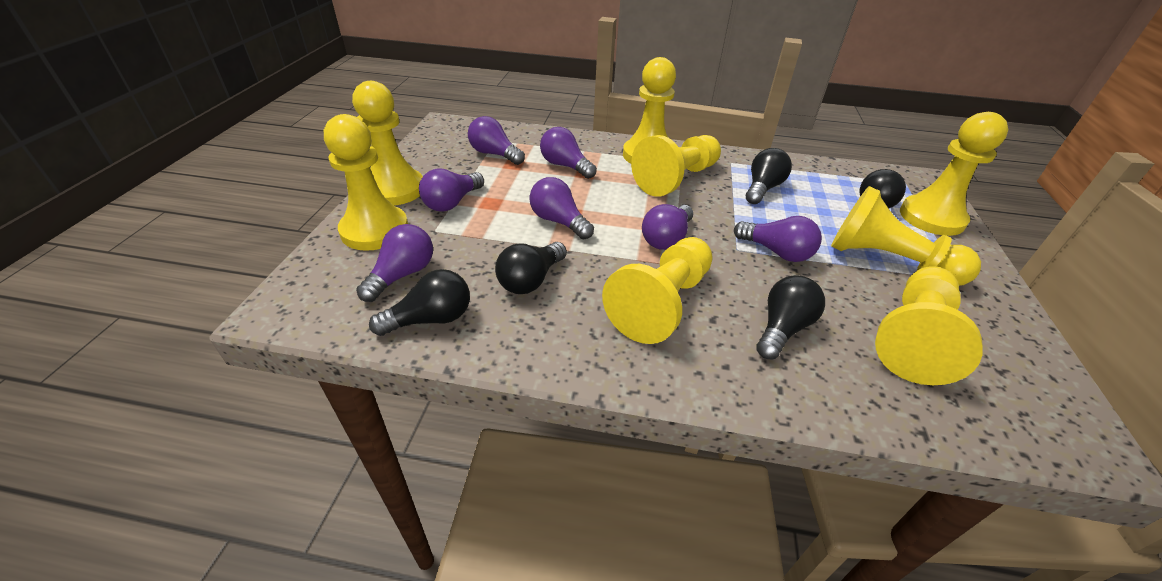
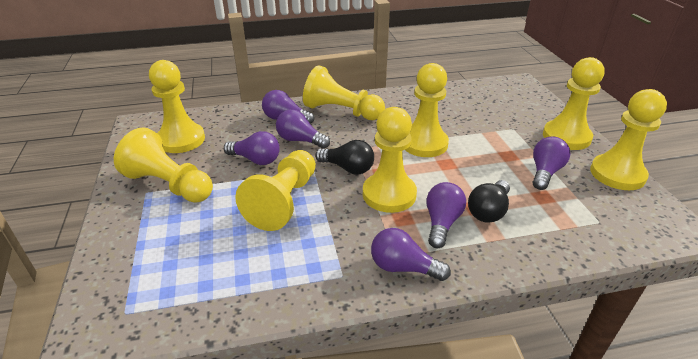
black light bulb: [369,269,470,336] [495,242,567,294] [746,148,792,204] [756,275,825,359] [859,169,906,208] = 5 -> [315,140,374,174] [468,180,510,223] = 2
purple light bulb: [356,224,433,302] [419,168,484,212] [468,116,525,165] [529,177,594,239] [540,127,597,179] [642,204,693,250] [734,216,822,262] = 7 -> [224,131,280,165] [262,90,314,124] [276,109,330,149] [371,228,451,281] [426,182,466,248] [533,137,570,190] = 6

